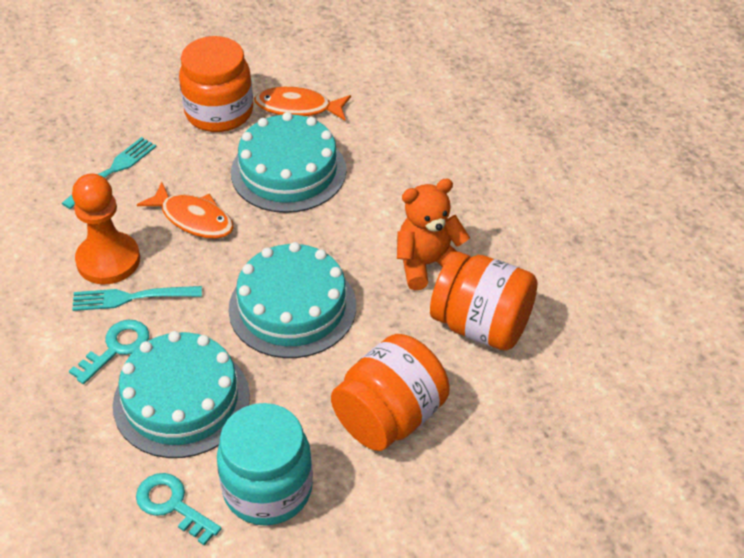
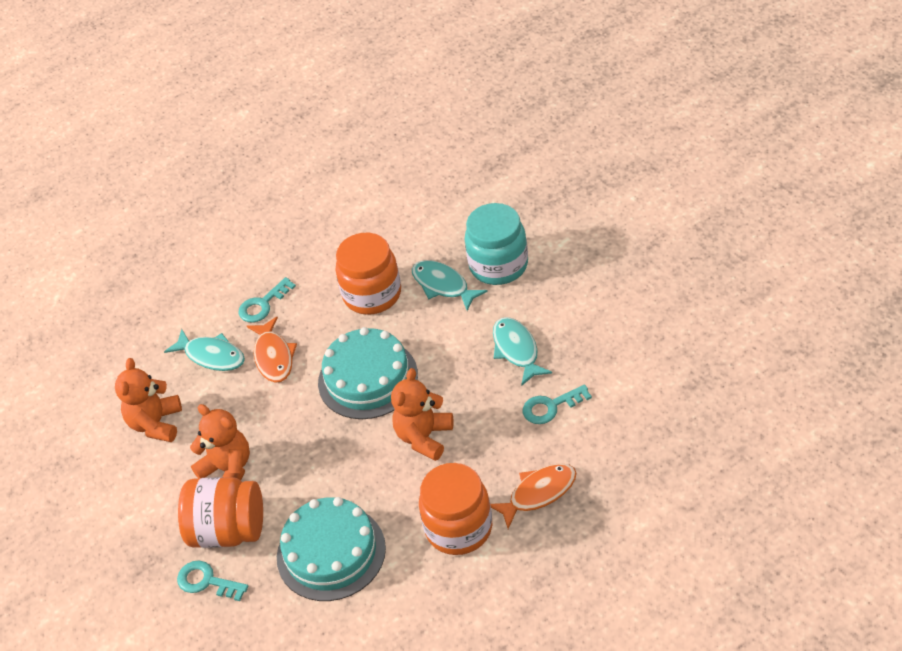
orange pawn: [72,174,140,284] = 1 -> none = 0
orange teddy bear: [397,178,470,290] = 1 -> [115,358,182,442] [190,404,250,480] [391,368,453,461] = 3
turquoise cake: [113,331,250,458] [228,242,356,358] [231,112,346,213] = 3 -> [277,497,386,601] [318,327,418,419] = 2
turquoise fish: none = 0 -> [164,329,245,371] [412,260,488,311] [493,317,552,385] = 3
turquoise fork: [62,137,157,209] [72,286,202,311] = 2 -> none = 0
turquoise key: [69,320,149,384] [136,473,221,545] = 2 -> [177,561,248,601] [238,277,296,323] [523,384,592,424] = 3

